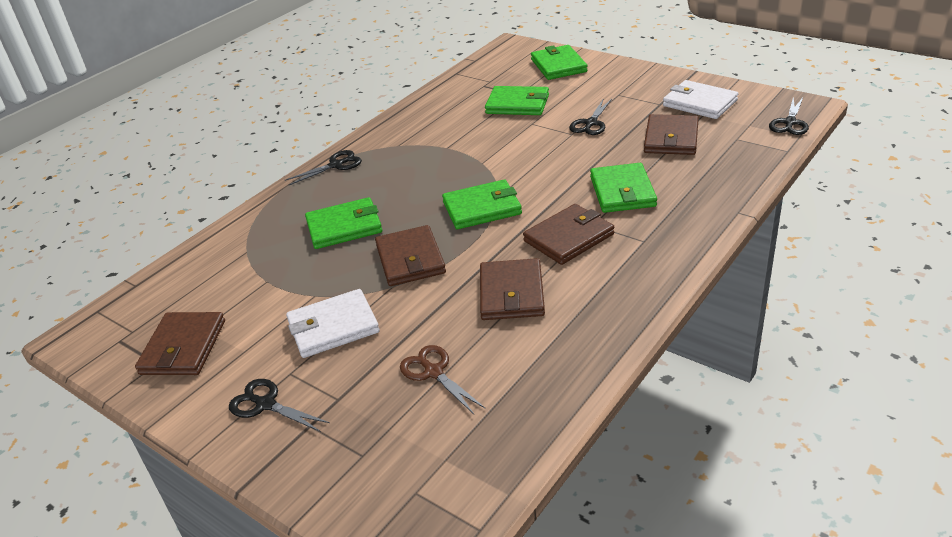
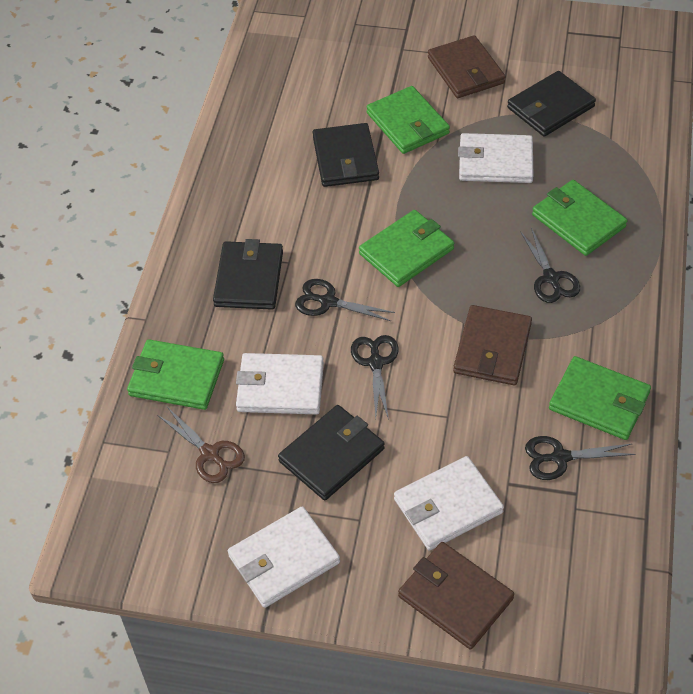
black wallet: none = 0 -> [213,239,283,310] [278,405,384,501] [313,123,379,187] [507,71,596,137] = 4
brown wallet: [135,312,225,375] [375,225,446,286] [480,258,545,320] [523,204,614,265] [644,114,699,155] = 5 -> [398,542,514,650] [428,35,505,98] [453,305,532,385] = 3
white wallet: [286,289,380,358] [663,80,739,119] = 2 -> [228,506,340,608] [236,353,324,414] [394,456,504,551] [458,133,533,183] = 4

